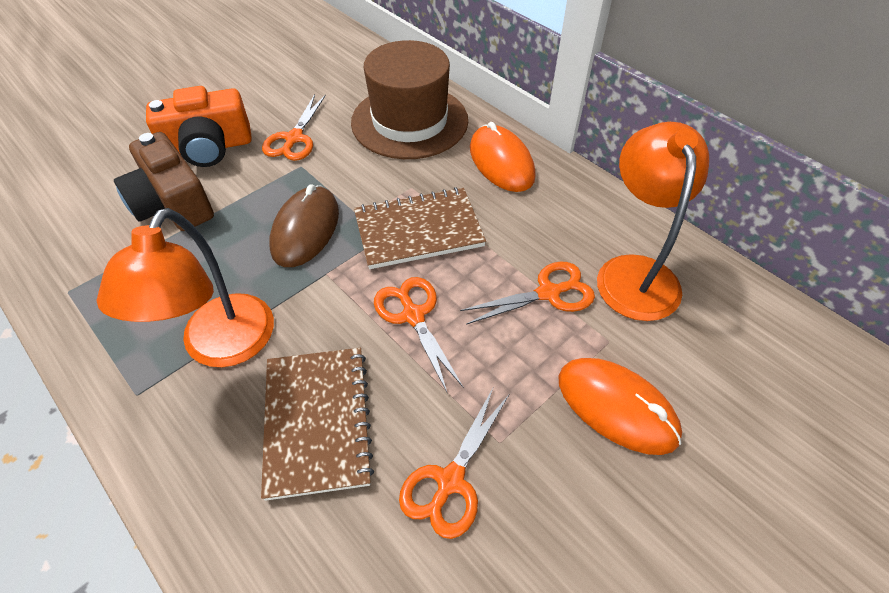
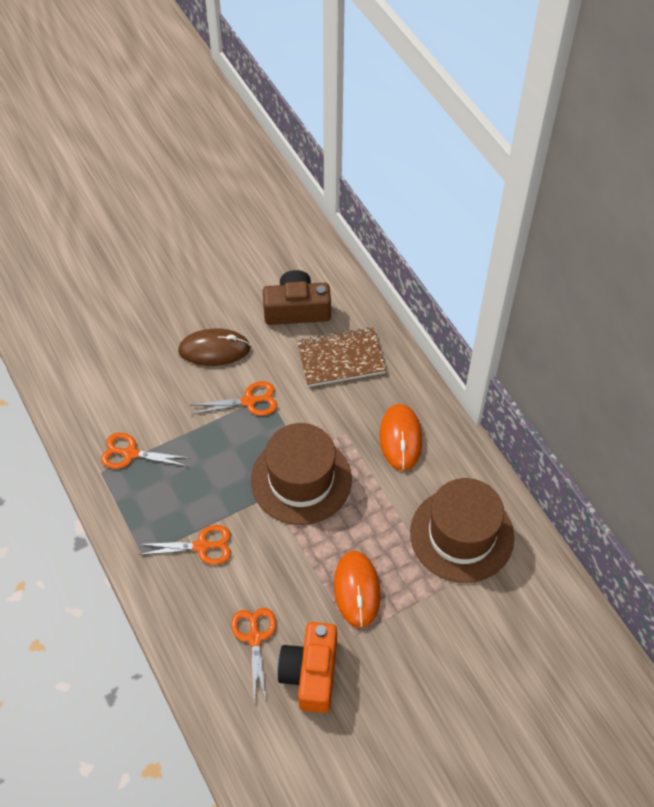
brown hat: [351,40,468,159] = 1 -> [251,423,352,525] [410,478,514,583] = 2
brown notebook: [261,348,374,501] [354,187,486,269] = 2 -> [297,327,386,387] = 1
orange lamp: [96,208,274,367] [597,122,709,321] = 2 -> none = 0

